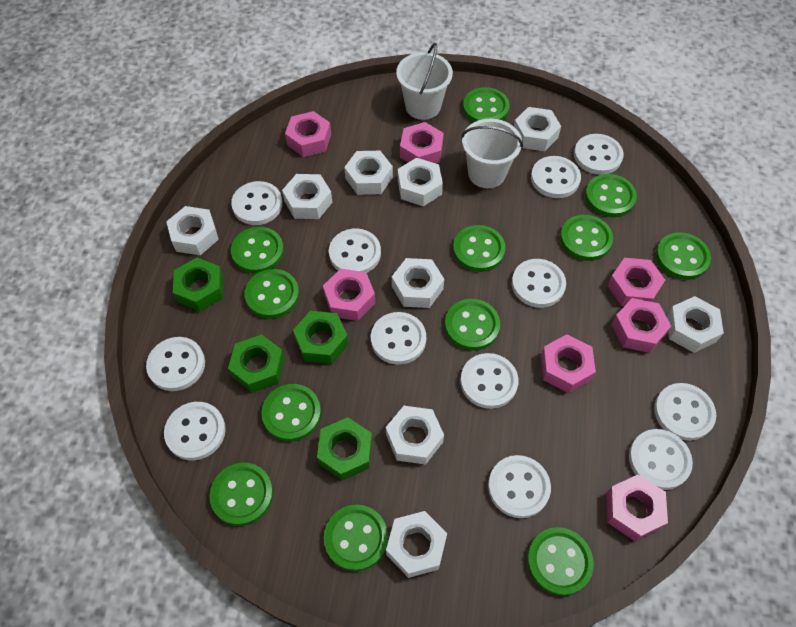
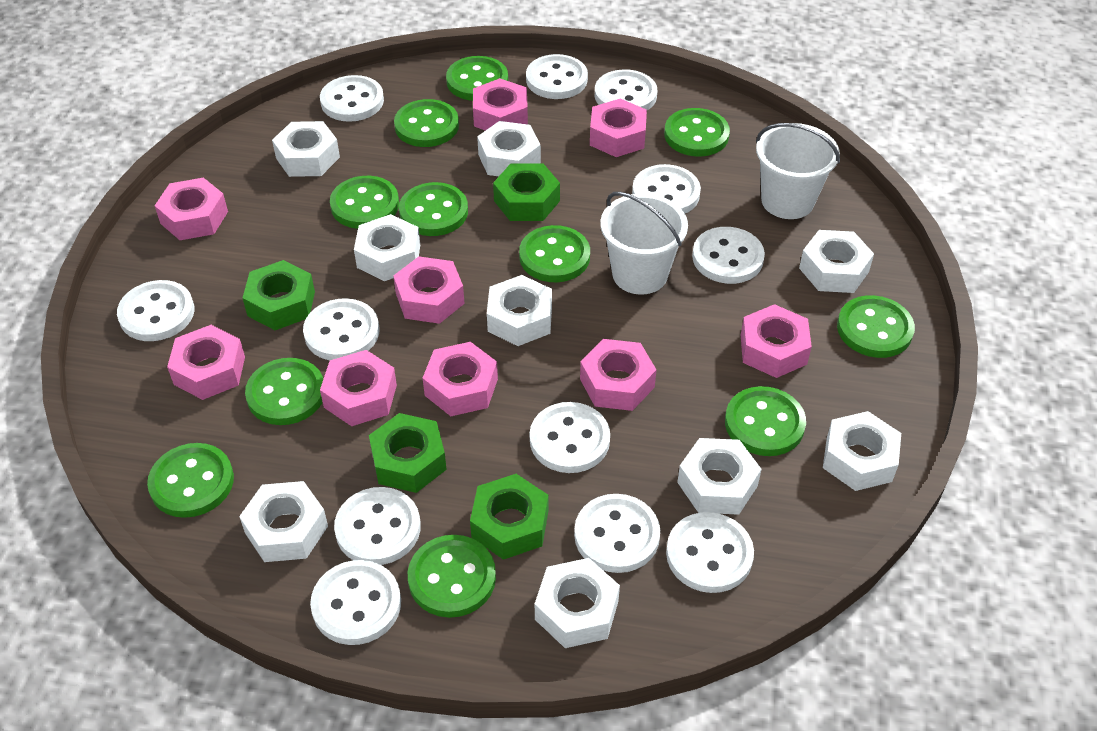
green button: [210,463,273,526] [231,227,284,274] [245,269,299,319] [261,384,321,441] [324,505,388,571] [445,299,500,351] [453,225,505,272] [463,87,509,122] [527,527,594,596] [560,215,613,261] [585,174,637,217] [656,232,711,280] = 12 -> [147,443,234,518] [245,358,323,425] [330,176,399,229] [394,99,459,147] [399,182,468,236] [408,535,496,618] [446,56,508,101] [519,225,590,282] [664,108,730,157] [725,386,806,456] [837,295,915,358] = 11
pink nut: [285,111,331,157] [323,269,375,321] [400,122,444,163] [541,334,596,393] [607,258,665,306] [607,475,668,541] [611,298,671,353] = 7 -> [155,178,228,240] [167,325,245,400] [320,350,397,426] [393,256,464,324] [423,342,498,416] [473,78,528,131] [580,339,656,411] [590,98,647,157] [741,304,812,378] = 9

